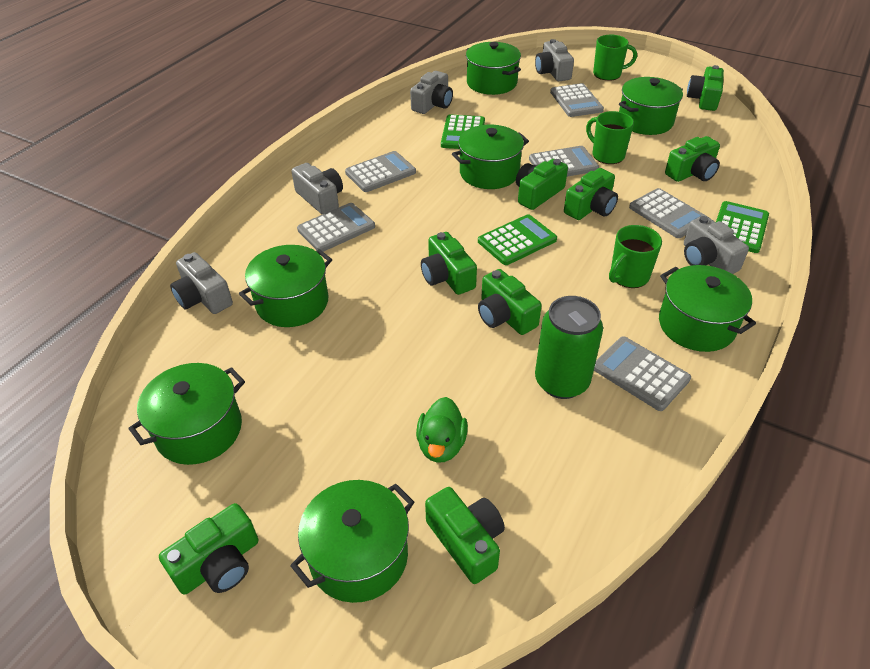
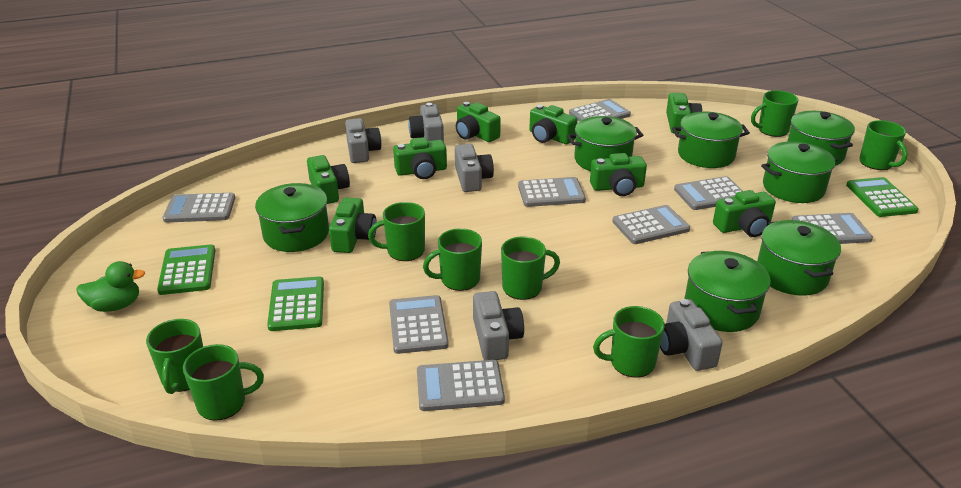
green can: [535,296,603,399] = 1 -> none = 0
green mug: [586,111,634,164] [593,35,637,81] [609,225,662,288] = 3 -> [146,319,203,394] [183,344,264,421] [368,202,425,261] [423,228,482,291] [501,236,560,300] [593,306,665,378] [751,90,798,137] [859,120,908,170] = 8
grey calculator: [297,203,375,252] [345,151,416,192] [529,146,599,177] [550,83,604,117] [594,336,691,411] [629,188,706,238] = 6 -> [163,193,235,223] [389,295,449,354] [417,360,505,411] [518,177,586,207] [569,99,631,122] [612,205,690,244] [674,176,743,210] [792,213,873,244] = 8

